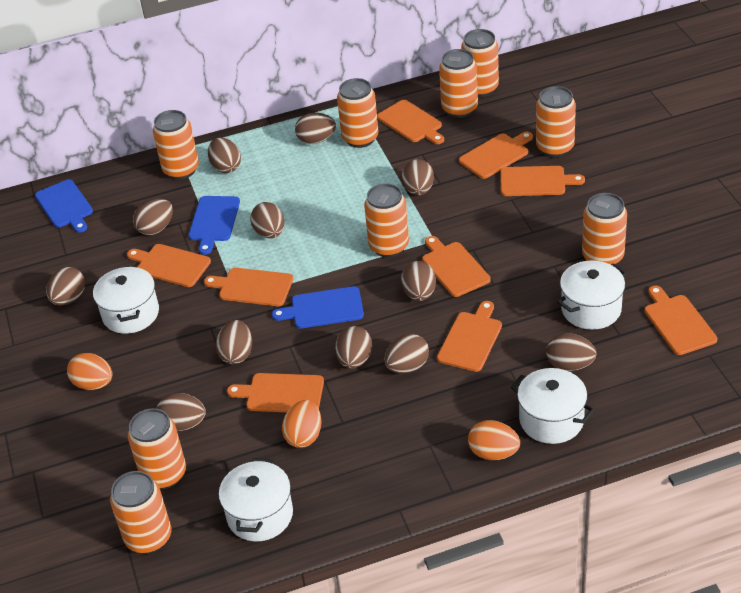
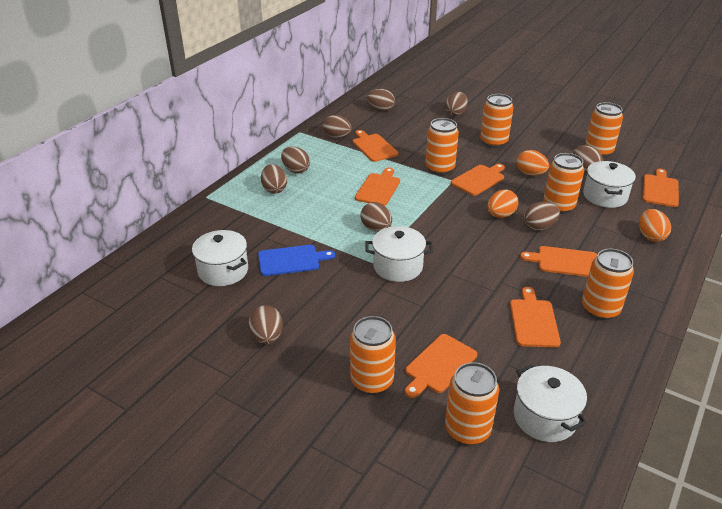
blue cutting board: [35,179,93,233] [189,196,240,255] [272,286,364,329] = 3 -> [258,245,335,276] = 1
brown egg: [46,267,85,305] [133,199,173,235] [156,393,206,431] [208,138,241,173] [216,320,252,364] [250,202,285,238] [295,113,336,144] [335,326,372,368] [384,334,429,373] [401,261,436,301] [402,159,434,195] [546,333,597,371] = 12 -> [249,305,283,344] [261,164,287,194] [281,147,310,173] [323,115,352,138] [360,202,392,231] [367,89,395,111] [445,92,468,116] [524,202,560,230] [573,145,603,173] = 9
orange can: [110,471,171,554] [128,408,186,489] [153,110,199,180] [337,78,379,148] [364,183,409,258] [439,49,478,118] [461,29,499,97] [536,86,576,157] [582,193,627,265] = 9 -> [350,316,396,395] [425,118,459,175] [445,362,499,445] [480,94,514,148] [543,153,584,214] [582,249,634,320] [585,102,623,157] = 7
orange cutting board: [127,244,211,287] [204,268,293,306] [227,373,324,412] [377,100,444,144] [422,236,491,297] [437,301,502,372] [459,132,533,179] [500,166,585,196] [644,285,717,355] = 9 -> [353,130,398,162] [355,167,400,206] [405,334,477,398] [451,163,505,196] [510,287,561,348] [520,246,597,277] [642,169,679,207] = 7

